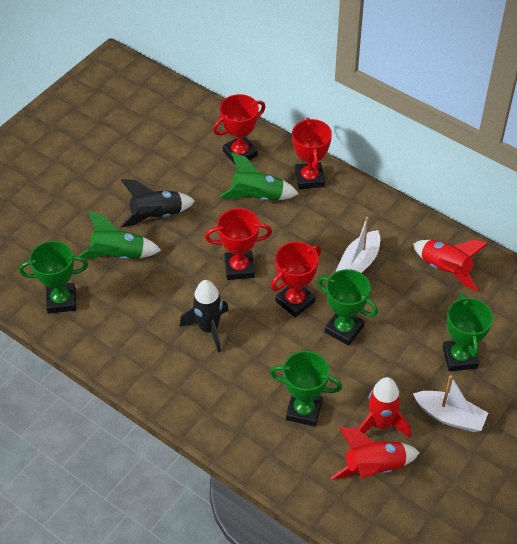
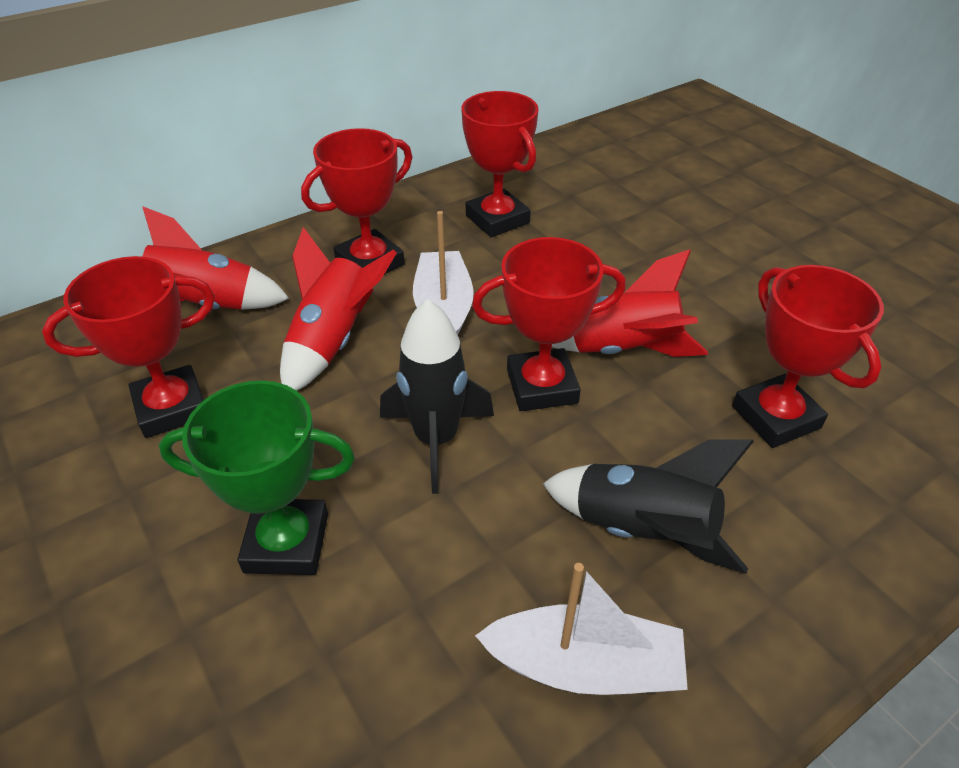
green rocket: [78,211,161,260] [219,152,299,201] = 2 -> none = 0
green trophy: [19,241,88,314] [270,351,342,427] [317,269,378,346] [443,294,493,371] = 4 -> [159,381,355,575] = 1
red trophy: [205,208,272,280] [213,94,266,164] [271,242,321,318] [292,118,332,189] = 4 -> [42,256,215,438] [301,128,412,274] [462,91,538,238] [472,237,626,411] [732,265,884,448] = 5

